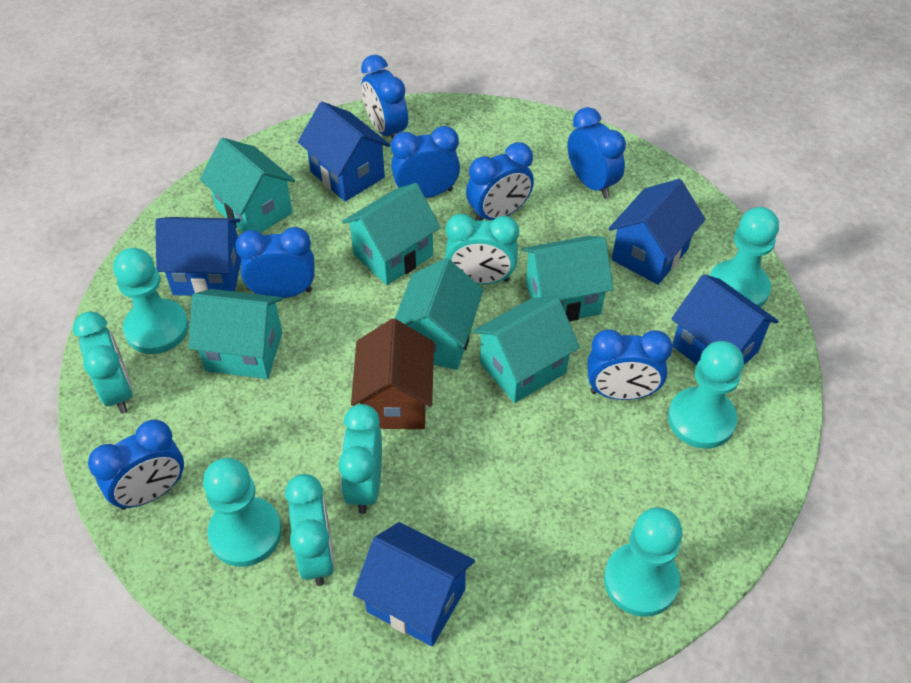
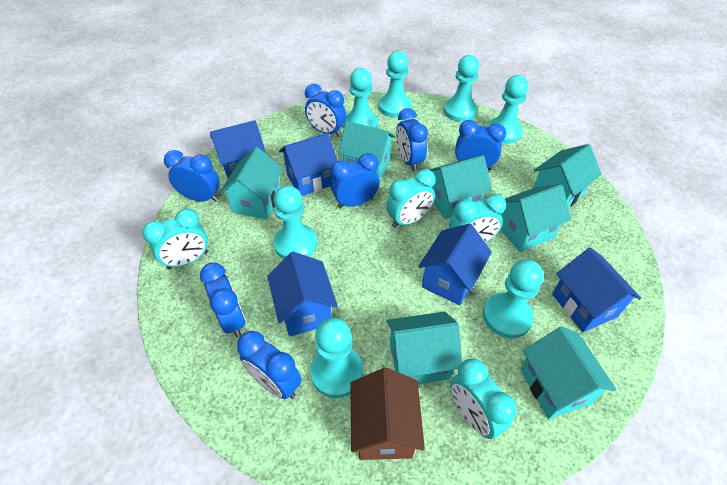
turquoise house: [189,289,282,379] [200,138,295,233] [342,183,441,285] [395,258,483,370] [473,297,580,403] [522,236,613,322] = 6 -> [220,147,283,220] [338,121,395,181] [386,311,462,384] [429,155,492,219] [500,184,571,252] [520,326,617,419] [533,144,602,207] = 7
turquoise pawn: [113,248,189,354] [203,458,282,567] [604,507,683,617] [668,341,744,449] [710,207,779,308] = 5 -> [273,185,317,259] [310,318,363,398] [344,68,378,128] [379,51,412,118] [443,55,480,122] [483,260,544,338] [487,75,528,144] = 7

